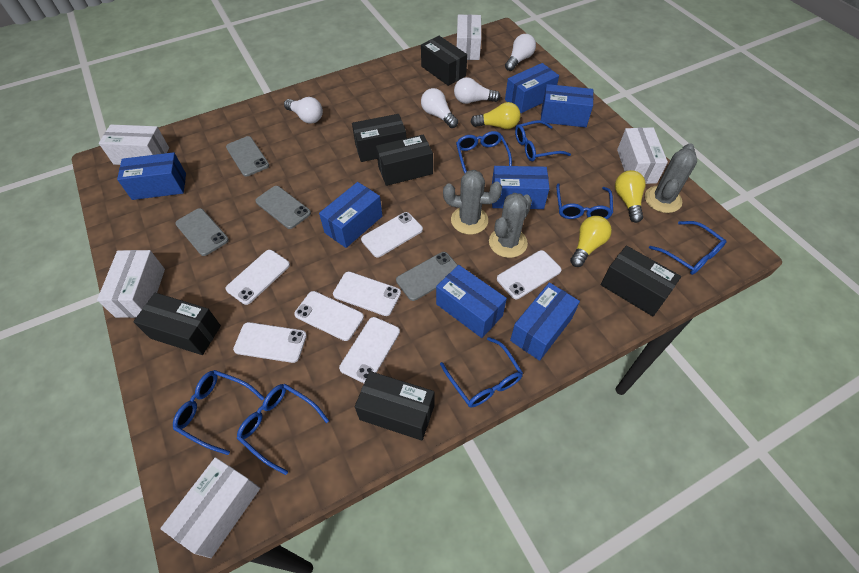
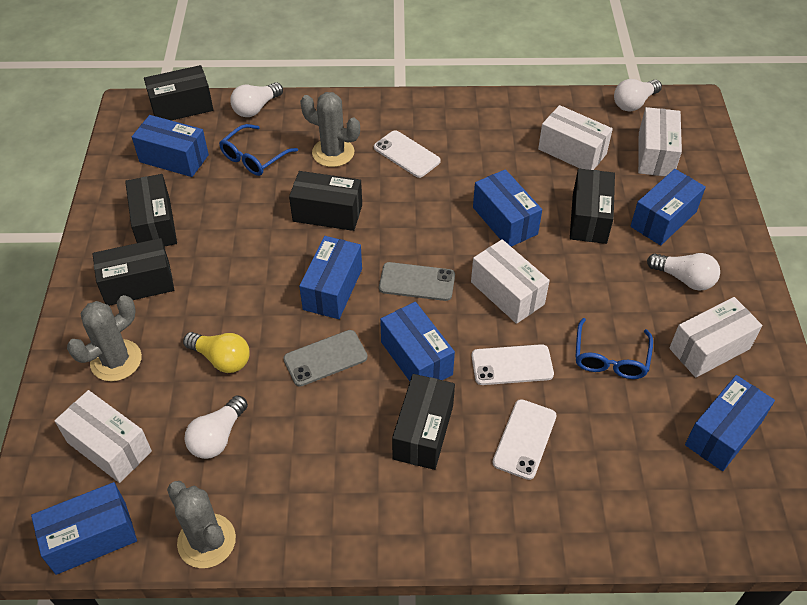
blue glasses: [173,370,265,455] [237,384,329,475] [440,337,523,407] [456,131,512,173] [515,120,571,161] [556,184,613,219] [649,221,727,275] = 7 -> [219,124,298,176] [575,318,653,379] = 2
grey phone: [175,208,229,256] [226,136,269,177] [255,186,311,229] [396,252,458,301] = 4 -> [283,330,367,387] [379,262,455,301] = 2
white phone: [225,250,290,305] [233,322,307,363] [294,291,364,341] [333,272,401,316] [339,317,400,383] [361,212,423,257] [497,250,562,299] = 7 -> [374,130,441,178] [471,344,554,385] [492,399,557,480] = 3
yellow light bulb: [471,102,521,129] [570,216,612,267] [615,170,646,223] = 3 -> [183,332,250,373] = 1

